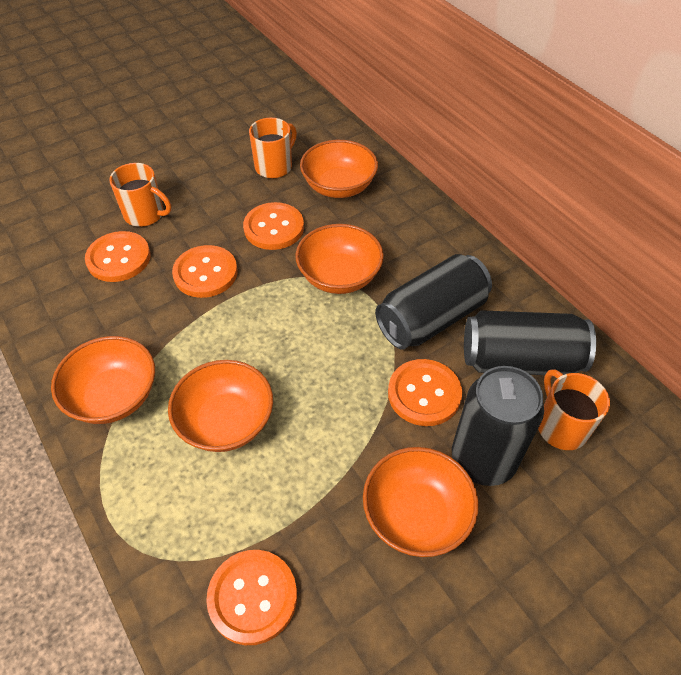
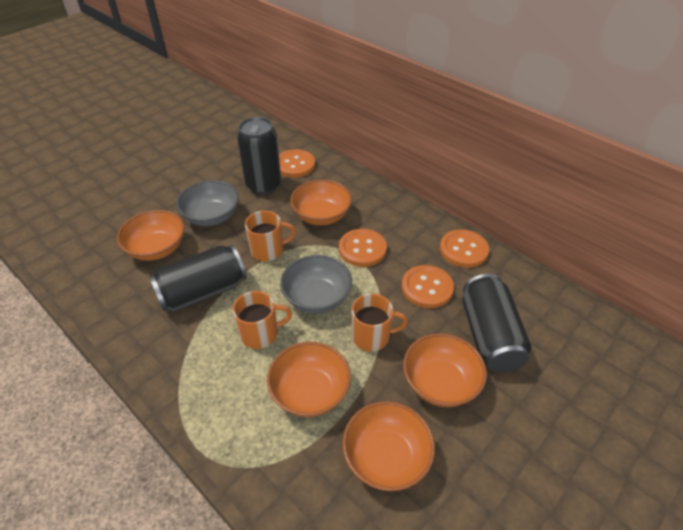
grey bowl: none = 0 -> [176,180,239,226] [280,255,352,314] = 2
orange button: [85,231,151,282] [172,245,238,298] [206,550,297,645] [243,202,304,250] [388,359,462,426] = 5 -> [279,149,315,178] [339,229,387,267] [402,265,454,308] [440,229,489,268] = 4

